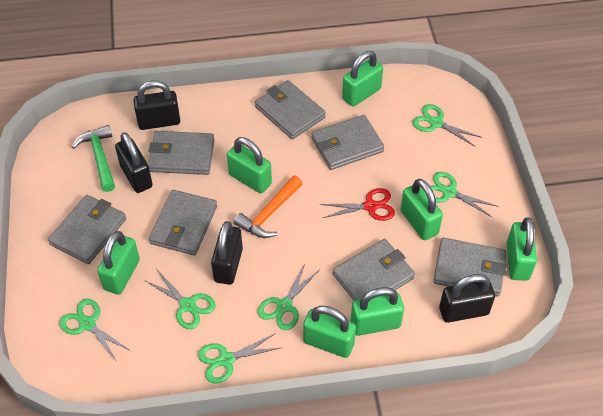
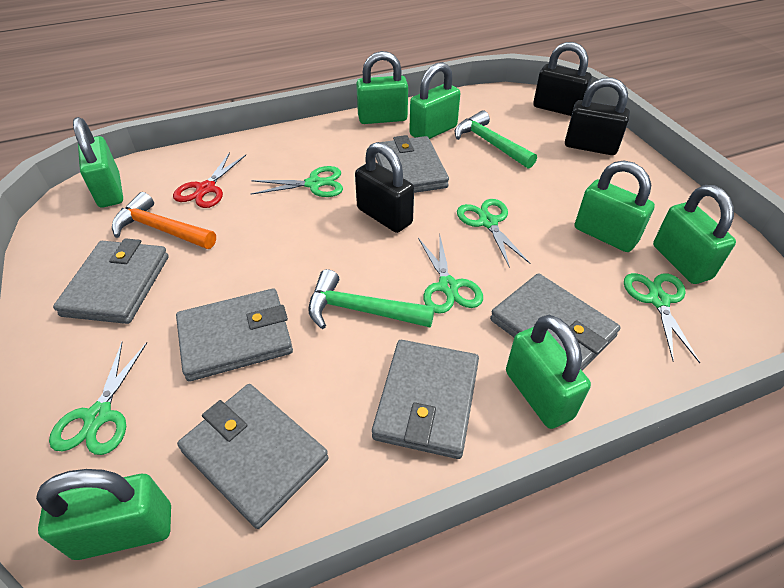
black padlock: [115,132,153,193] [133,80,180,130] [211,221,243,285] [439,274,495,323] = 4 -> [355,142,414,233] [533,42,592,116] [565,77,630,155] = 3
green hammer: [72,125,115,192] = 1 -> [308,269,435,329] [454,111,537,169] = 2
green scissors: [59,299,131,362] [144,270,216,329] [198,333,280,383] [258,264,319,330] [412,104,482,147] [430,172,499,217] = 6 -> [49,342,147,455] [251,166,343,197] [418,236,483,314] [457,199,530,268] [624,273,700,363] = 5
grey wallet: [48,195,126,264] [148,131,215,175] [149,190,217,255] [255,80,326,139] [311,115,384,170] [333,239,415,301] [433,238,507,296] = 7 -> [53,238,169,324] [176,288,293,381] [177,384,329,529] [372,340,479,459] [376,135,449,193] [490,273,620,370] = 6

